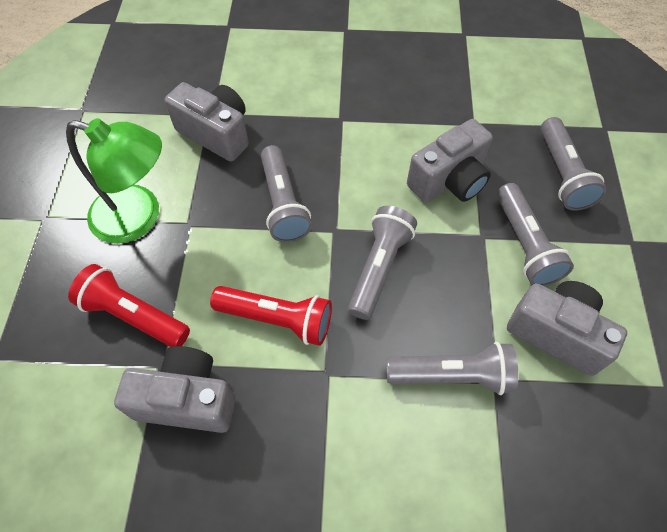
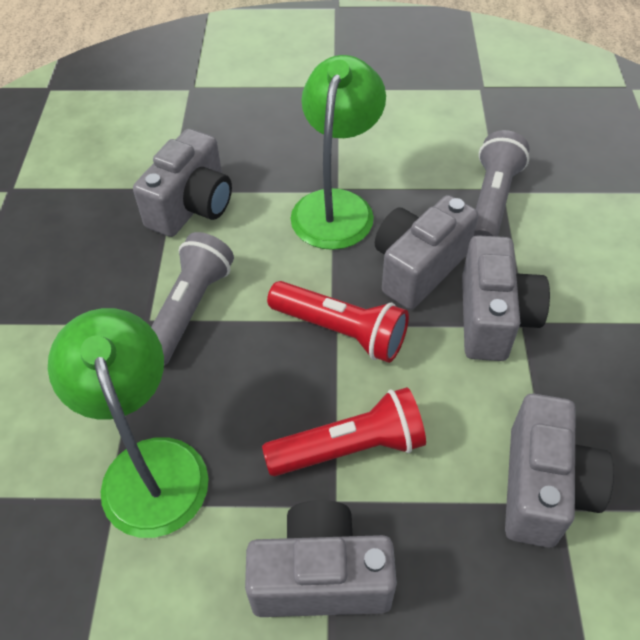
green lamp: [66,118,162,244] = 1 -> [48,308,208,538] [290,55,386,250] = 2
grey camera: [114,346,235,433] [164,82,249,162] [407,119,493,202] [507,281,627,376] = 4 -> [133,129,232,237] [245,500,397,617] [375,195,478,309] [462,235,550,361] [505,393,614,548] = 5
grey flashlight: [261,145,312,242] [348,206,417,320] [386,342,518,395] [497,183,574,286] [540,117,607,211] = 5 -> [151,232,234,365] [474,130,530,236] = 2

